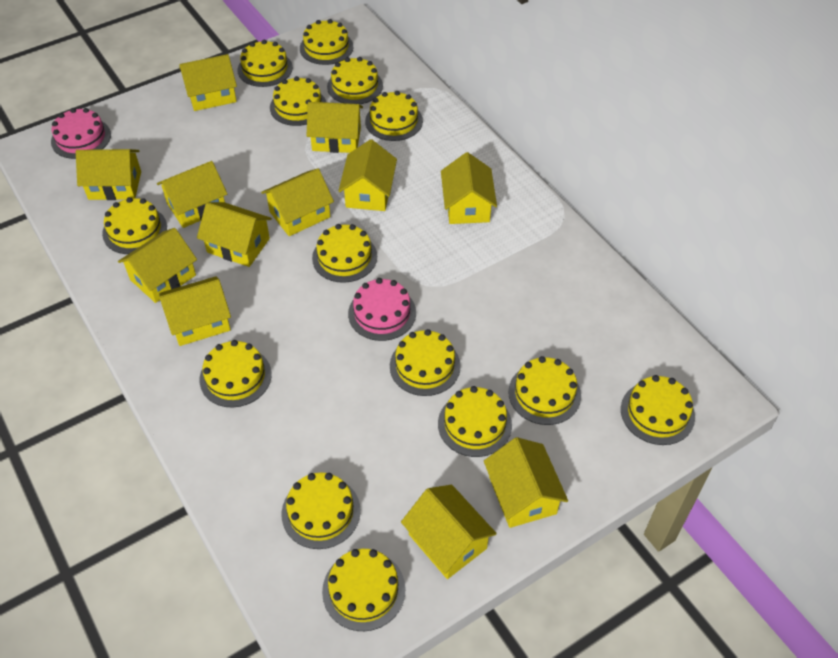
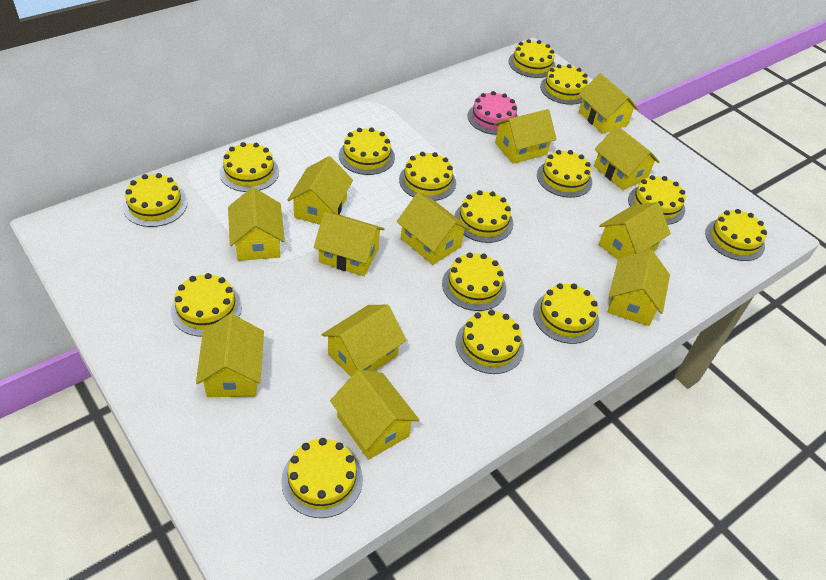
pink cake: [51,108,111,159] [348,278,416,341] = 2 -> [468,91,518,135] = 1
yellow cake: [102,197,167,254] [200,340,272,408] [238,40,293,87] [270,76,326,126] [281,473,361,549] [300,19,353,65] [312,224,377,283] [322,549,406,631] [327,57,383,104] [365,91,423,141] [390,329,461,396] [438,386,512,457] [508,356,581,425] [621,375,695,445] = 14 -> [123,173,187,227] [171,273,242,337] [219,142,279,192] [281,438,363,518] [339,127,395,175] [399,152,456,201] [442,252,506,311] [454,190,514,243] [456,309,524,374] [508,39,556,78] [533,283,599,344] [537,150,592,198] [540,64,588,105] [628,175,685,225] [705,209,767,261] = 15

